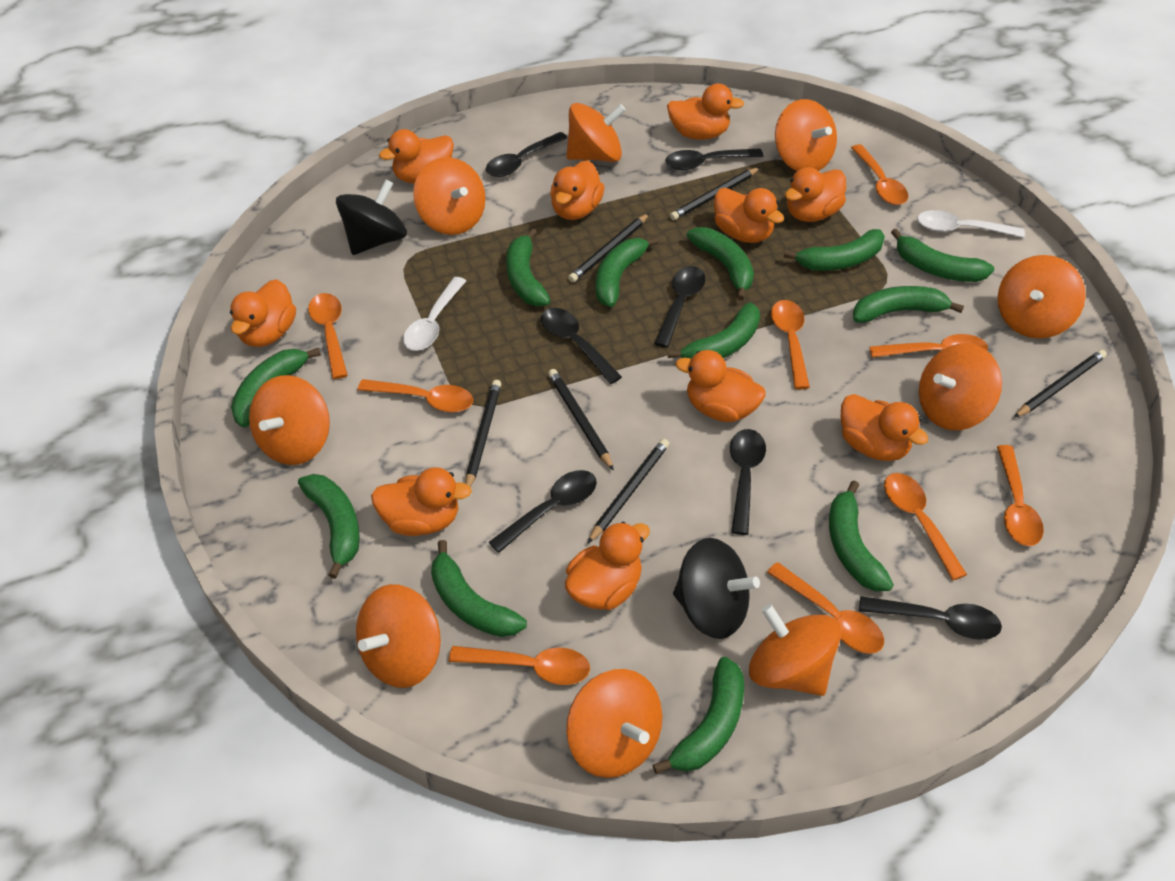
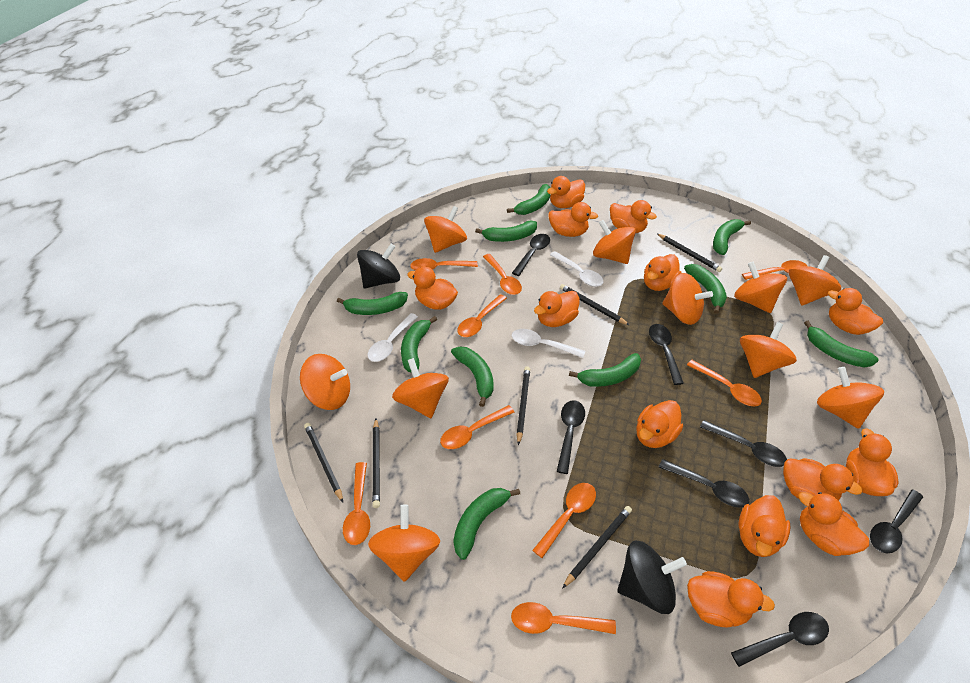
green banana: [231,348,321,428] [298,474,360,579] [431,540,527,637] [506,228,551,306] [596,236,659,307] [653,657,744,774] [668,302,760,358] [687,227,754,301] [784,229,885,271] [829,481,894,591] [853,286,964,323] [891,228,994,282] = 12 -> [337,292,408,315] [401,316,437,373] [451,346,494,407] [453,488,520,560] [475,221,537,242] [507,184,551,215] [569,353,641,387] [684,264,727,314] [713,219,751,255] [804,321,879,368] = 10
orange duck: [230,279,296,347] [371,467,472,536] [379,129,454,183] [550,160,605,220] [565,522,650,610] [667,84,744,140] [676,350,765,422] [714,188,784,243] [785,167,846,222] [841,394,928,461] = 10 -> [407,266,458,310] [534,291,579,327] [547,176,585,208] [548,202,598,237] [610,200,657,233] [636,400,683,448] [644,254,681,291] [687,571,775,627] [738,495,790,557] [783,458,862,501] [798,492,869,556] [828,288,883,335] [846,428,899,496] = 13
orange spinning top: [249,375,330,465] [356,584,441,688] [413,157,486,235] [566,103,626,162] [566,669,662,778] [749,604,842,696] [775,99,837,171] [919,343,1002,430] [998,255,1086,339] = 9 -> [300,354,350,410] [368,505,440,582] [392,358,449,418] [424,206,467,253] [593,220,636,264] [663,273,713,325] [734,262,787,313] [740,322,797,378] [789,255,841,306] [817,367,884,429] = 10
white spoon: [403,277,466,351] [917,210,1025,238] = 2 -> [368,313,418,362] [512,329,585,358] [550,251,604,287] = 3

